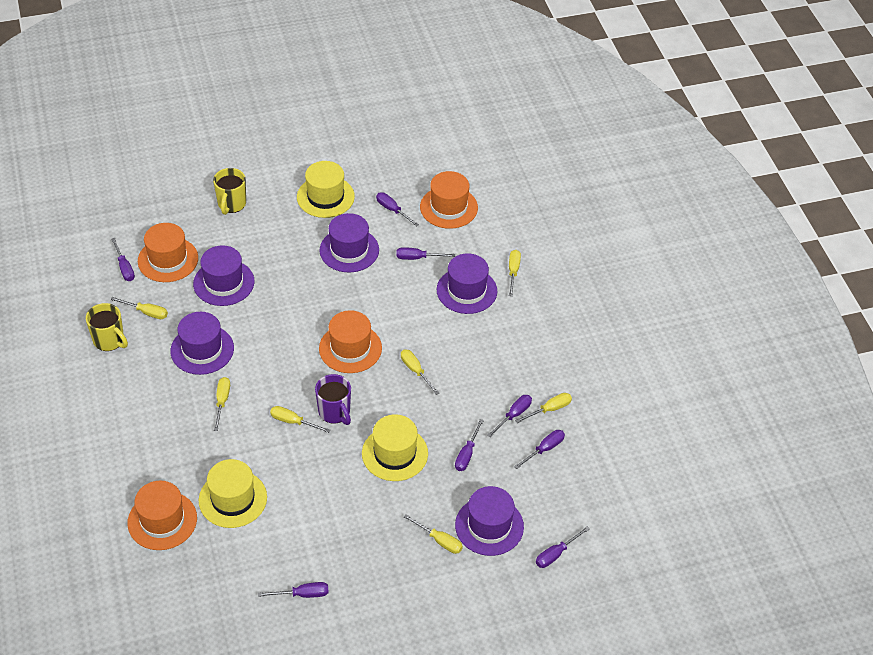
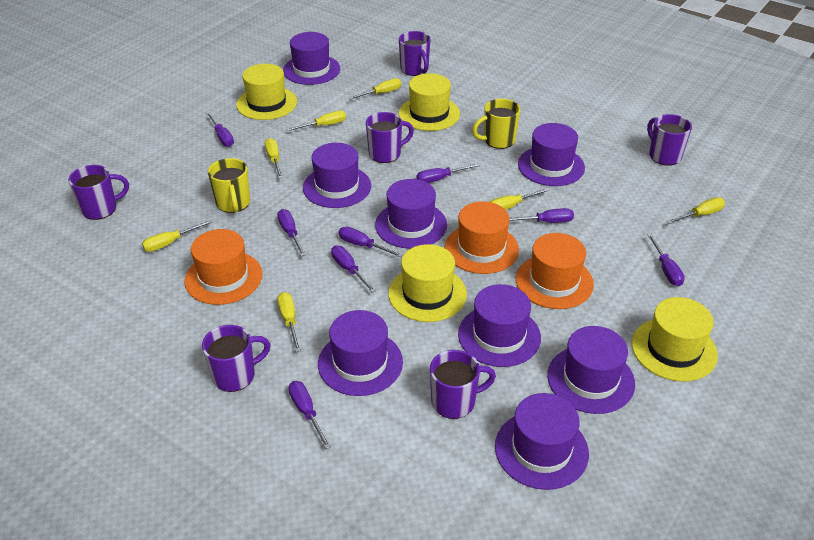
orange hat: [127,481,197,550] [138,223,198,282] [319,310,382,373] [420,171,478,229] = 4 -> [184,229,262,305] [445,201,519,274] [516,233,594,309] = 3
purple hat: [170,312,234,375] [193,245,255,306] [319,213,379,272] [437,253,497,314] [455,486,524,556] = 5 -> [283,32,340,85] [303,143,371,208] [318,310,403,396] [375,179,447,249] [458,284,541,367] [495,393,589,490] [518,123,585,186] [547,326,635,414] = 8
purple mug: [315,374,351,425] = 1 -> [68,165,129,220] [202,325,271,392] [366,112,414,163] [399,31,431,76] [430,350,496,419] [647,114,692,166] = 6
yellow hat: [199,459,267,528] [297,161,355,218] [362,414,428,481] = 3 -> [236,64,297,120] [388,244,467,322] [399,73,460,131] [632,297,718,382] = 4

